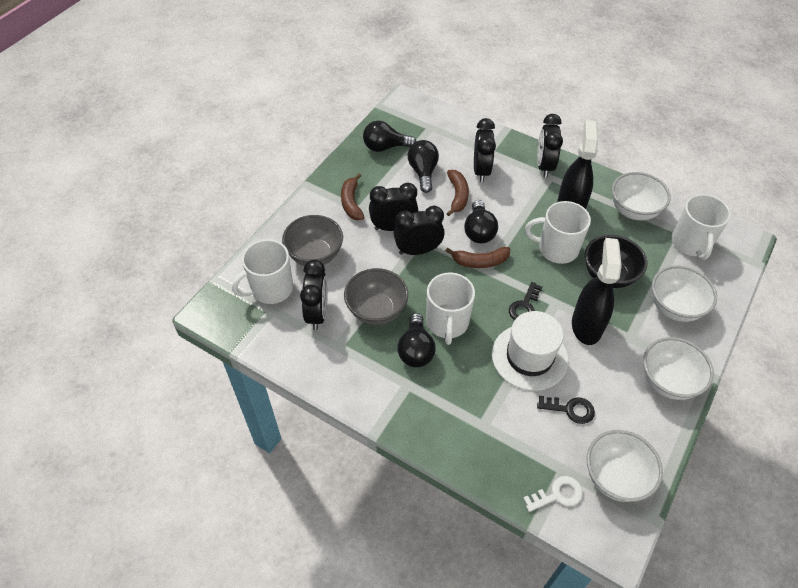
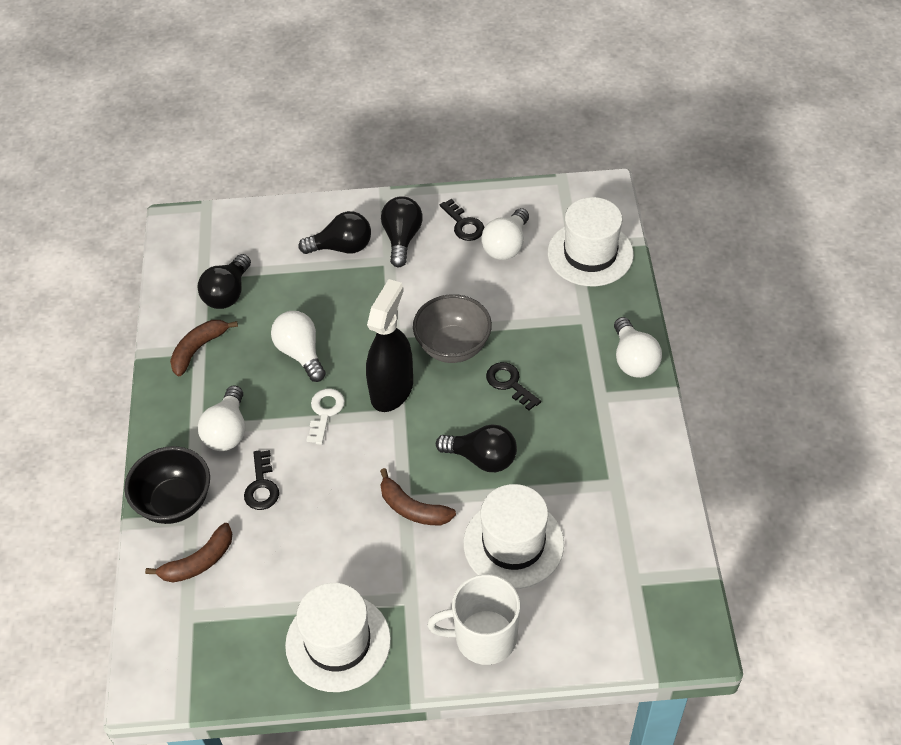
black clock: [300,259,328,330] [369,183,418,231] [394,206,445,255] [474,118,496,182] [537,114,563,178] = 5 -> none = 0
black key: [509,282,543,320] [537,395,595,424] = 2 -> [244,450,279,510] [440,199,484,241] [486,362,541,411] = 3
black spray bottle: [557,120,598,209] [572,238,622,345] = 2 -> [366,279,413,412] = 1
grey bowl: [282,215,343,266] [344,268,408,325] = 2 -> [413,294,492,363] = 1
white bowl: [587,430,663,502] [612,172,671,220] [643,337,714,400] [652,265,717,322] = 4 -> none = 0
white hat: [492,311,568,391] = 1 -> [285,583,391,692] [463,484,564,589] [548,197,634,286] = 3
white light bulb: none = 0 -> [198,385,245,451] [271,311,326,382] [481,208,529,260] [614,317,662,378] = 4
white mug: [232,240,293,304] [426,272,475,345] [525,201,591,264] [672,194,731,260] = 4 -> [427,574,520,665] = 1

